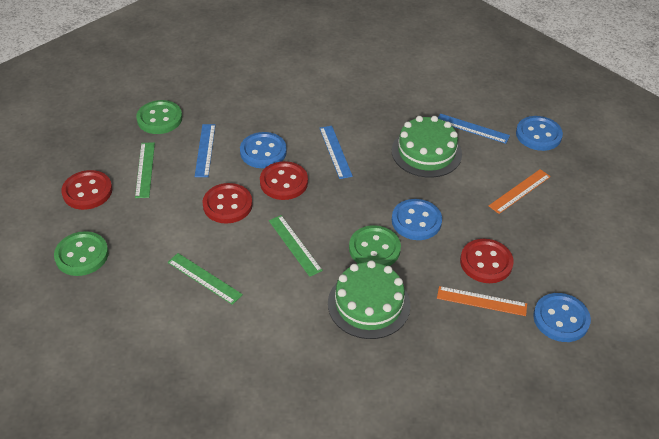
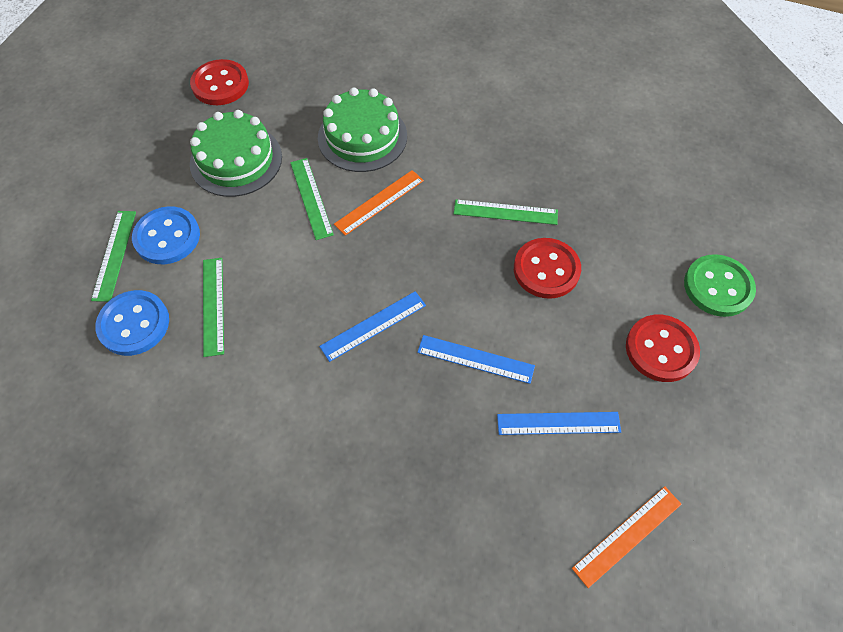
blue button: [240,132,287,168] [392,199,442,240] [516,116,563,151] [533,293,591,342] = 4 -> [95,290,169,356] [132,206,200,264] = 2
green button: [54,231,109,276] [136,100,182,134] [349,225,401,266] = 3 -> [684,254,756,317] = 1
green ruler: [135,142,155,198] [168,253,243,305] [269,215,323,277] = 3 -> [91,211,136,302] [203,258,224,357] [290,158,334,240] [454,199,558,225] = 4
red button: [61,170,112,210] [202,183,253,223] [260,161,308,200] [460,239,514,283] = 4 -> [190,59,249,105] [514,238,581,299] [626,315,700,382] = 3

